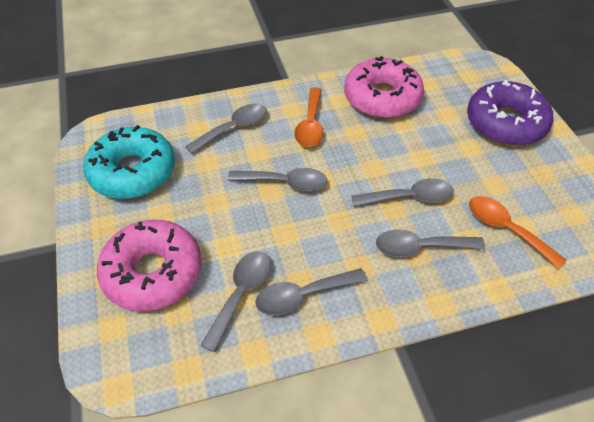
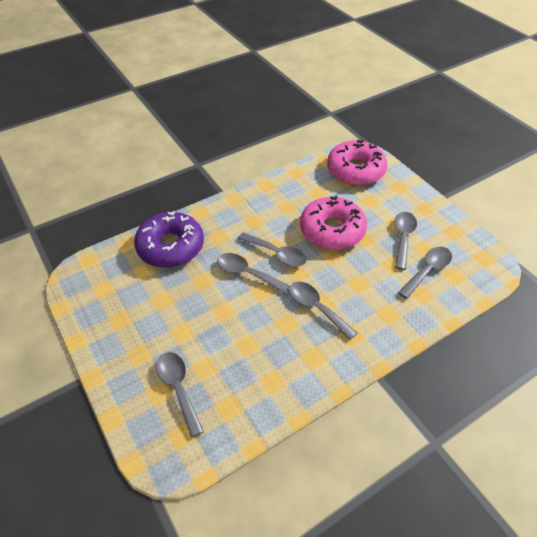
orange spoon: [294,87,323,147] [469,196,566,269] = 2 -> none = 0
turquoise donut: [83,125,175,199] = 1 -> none = 0

